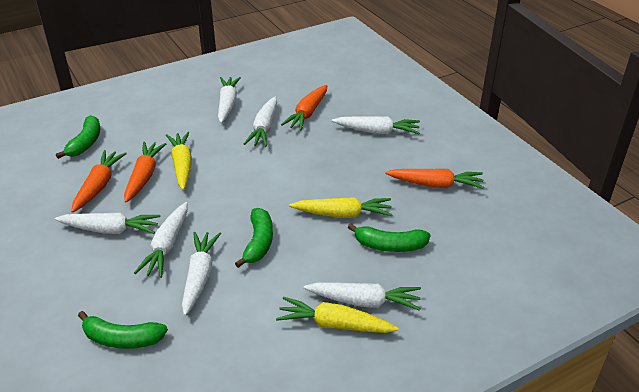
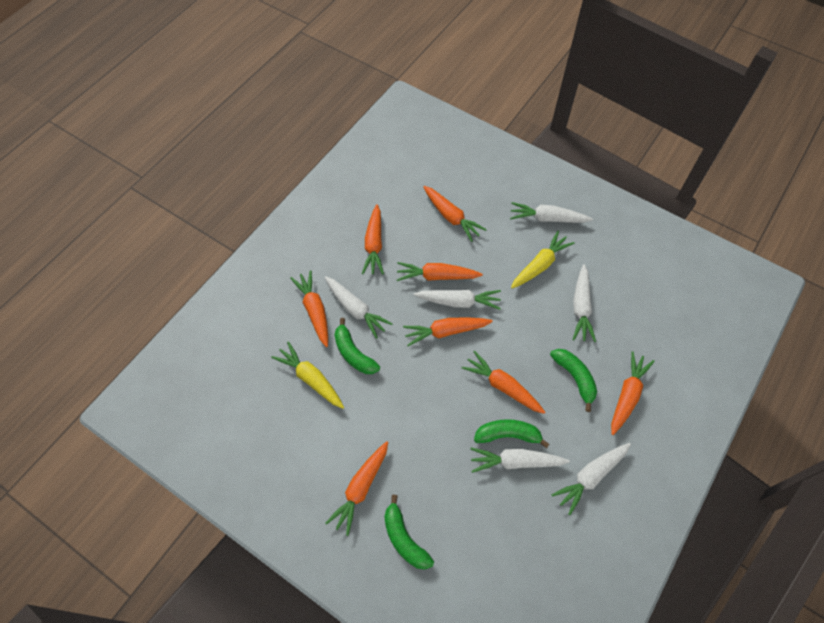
orange carrot: [71,150,127,213] [124,142,166,203] [281,85,327,130] [385,169,484,189] = 4 -> [290,271,328,347] [326,441,388,536] [362,204,384,274] [397,262,483,281] [403,317,493,346] [423,186,487,242] [461,351,545,414] [611,351,655,435] = 8
white carrot: [55,212,161,234] [134,202,188,278] [182,232,221,316] [218,77,241,123] [244,96,277,147] [304,283,421,311] [332,116,420,134] = 7 -> [325,276,392,339] [414,290,501,310] [470,448,570,473] [510,202,593,223] [551,443,631,515] [572,264,596,342] = 6
yellow carrot: [166,132,192,190] [276,297,399,333] [289,197,393,218] = 3 -> [271,342,344,409] [511,231,575,288] = 2

